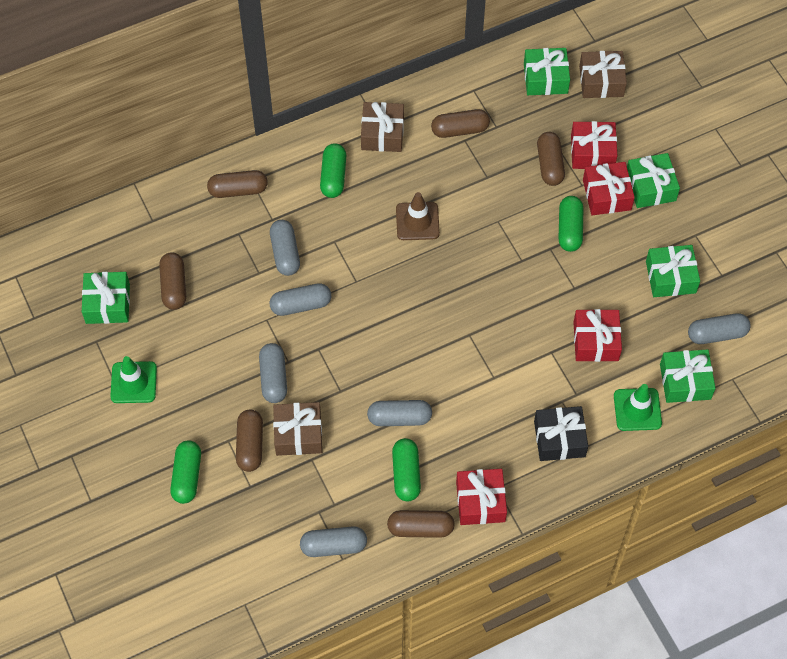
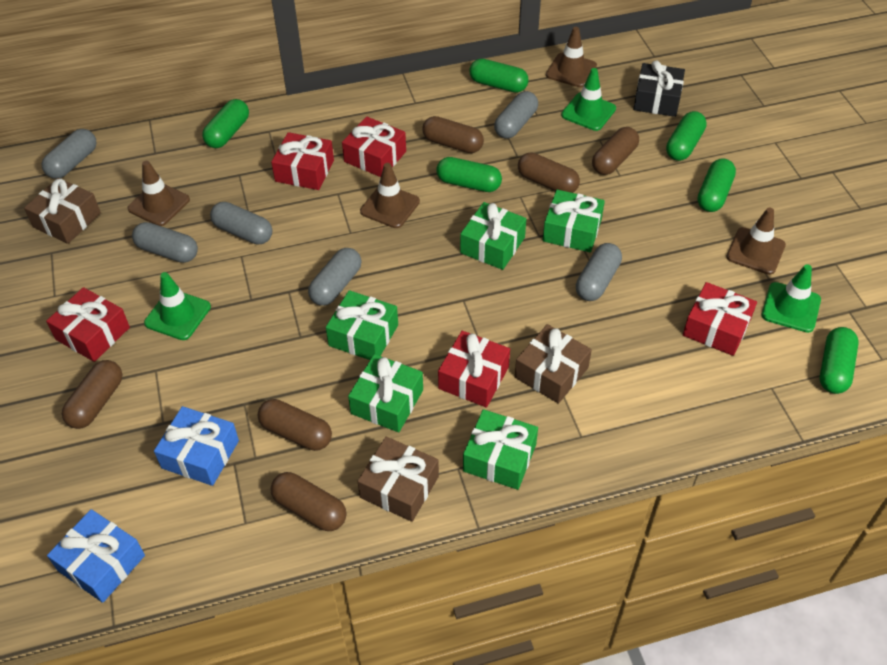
blue gift: none = 0 -> [47,509,145,603] [154,406,239,486] = 2
brown traffic cone: [396,192,440,240] = 1 -> [128,161,190,226] [360,163,420,228] [546,27,597,87] [726,207,786,275] = 4
green capsule: [170,440,201,504] [320,143,346,198] [392,438,421,502] [559,196,583,252] = 4 -> [202,99,249,148] [436,157,502,192] [469,59,529,93] [666,111,707,161] [697,158,736,212] [820,327,859,394] = 6
green traffic cone: [110,356,157,403] [614,384,662,431] = 2 -> [144,272,211,340] [561,68,616,131] [762,264,821,333] = 3
red gift: [456,469,507,525] [571,121,617,169] [573,309,622,362] [583,162,635,215] = 4 -> [46,287,130,362] [271,132,334,190] [342,117,406,177] [438,331,510,408] [683,282,757,356] = 5

